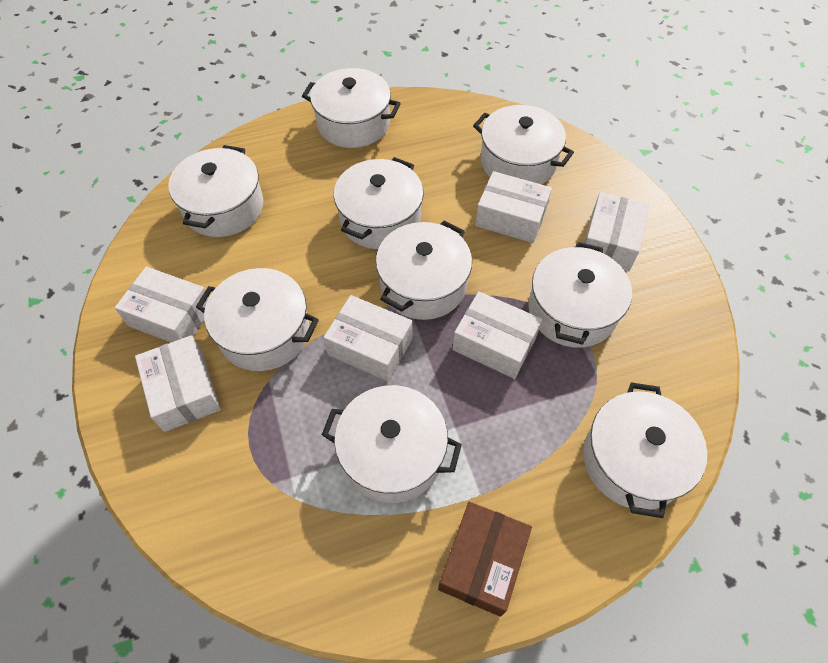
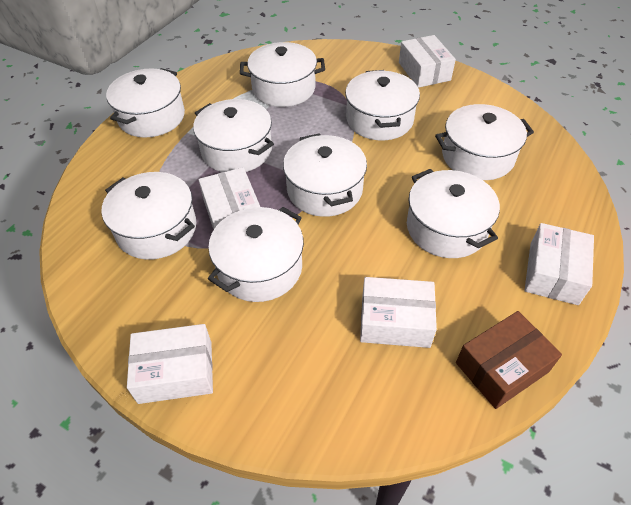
white box: [115,267,209,342] [135,335,221,432] [323,295,413,381] [452,291,542,379] [475,171,552,243] [584,192,649,271] = 6 -> [127,324,213,404] [198,167,260,229] [360,277,437,348] [399,35,456,88] [525,223,594,305] = 5

